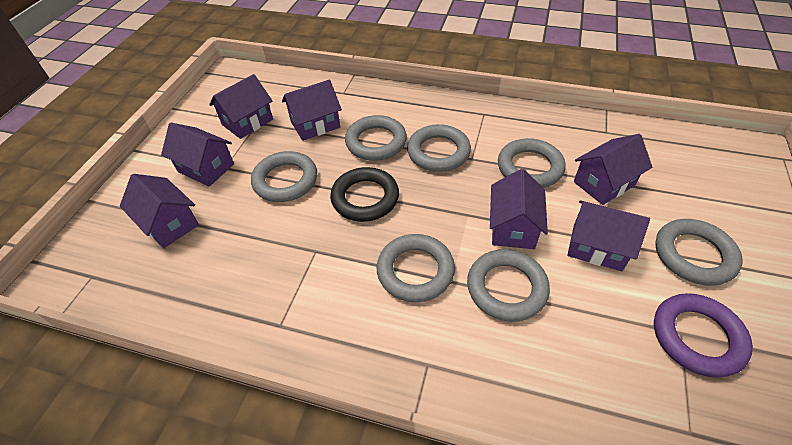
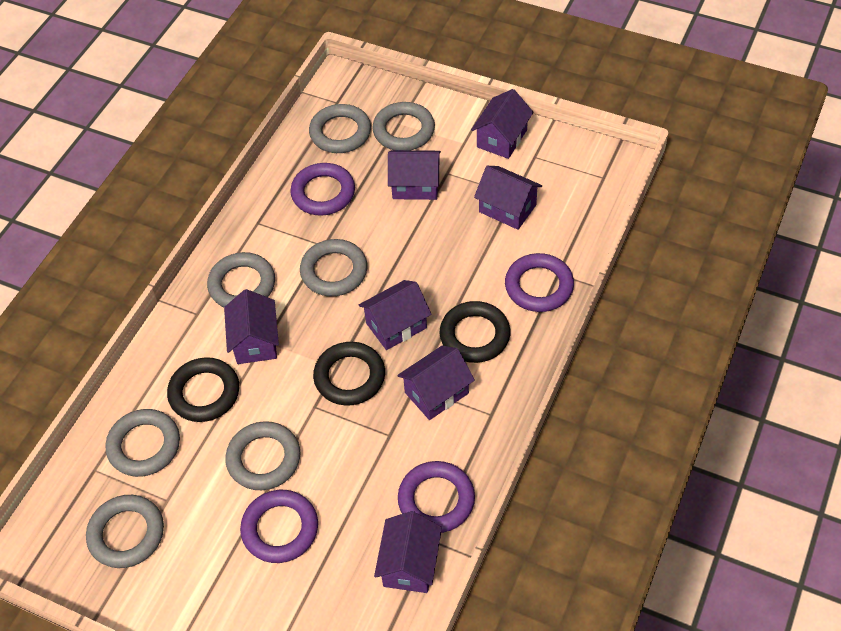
black ring: [330,167,399,222] = 1 -> [167,357,239,422] [313,342,385,406] [440,301,510,363] = 3
purple ring: [654,293,753,378] = 1 -> [240,490,318,563] [290,163,355,216] [398,461,475,533] [505,253,574,312] = 4

